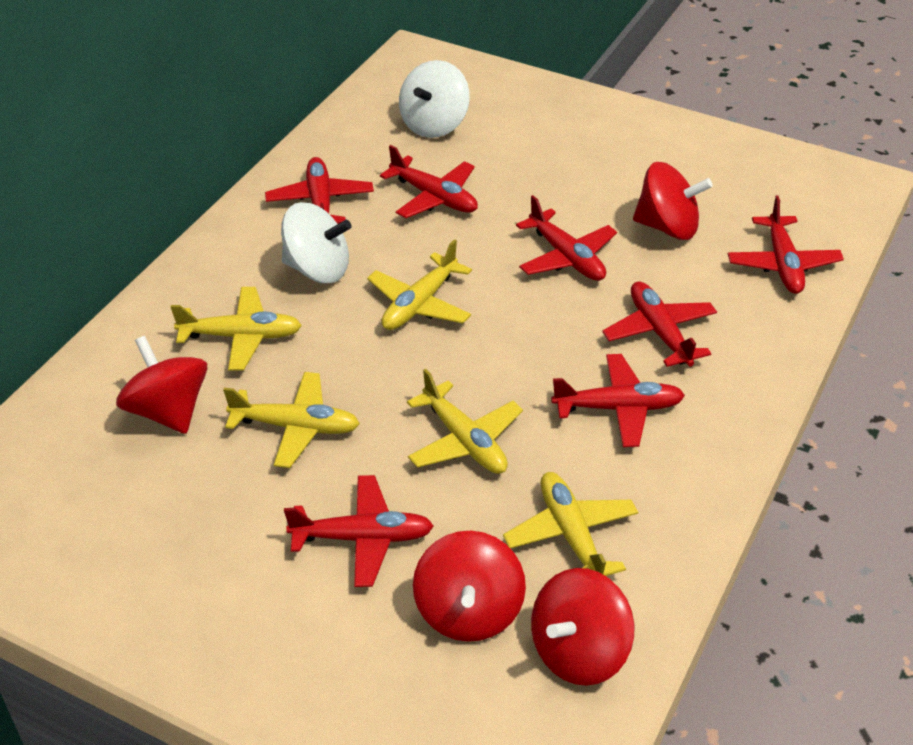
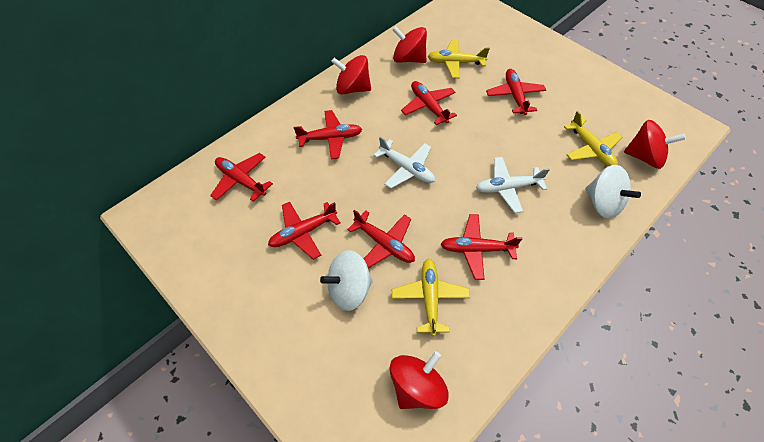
white plane: none = 0 -> [373,136,435,188] [476,157,550,213] = 2
yellow plane: [171,287,302,371] [223,372,360,468] [367,239,472,330] [407,369,523,474] [503,472,638,576] = 5 -> [392,258,470,337] [428,39,490,78] [564,111,622,167] = 3

